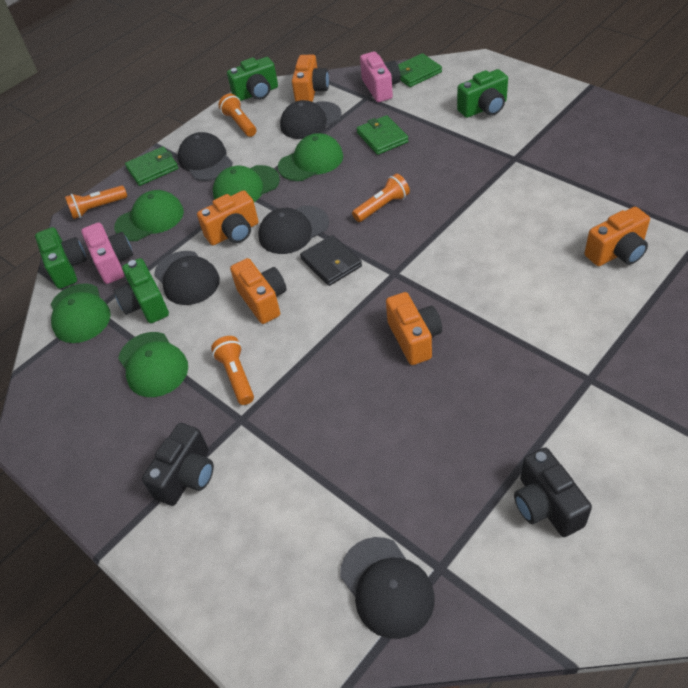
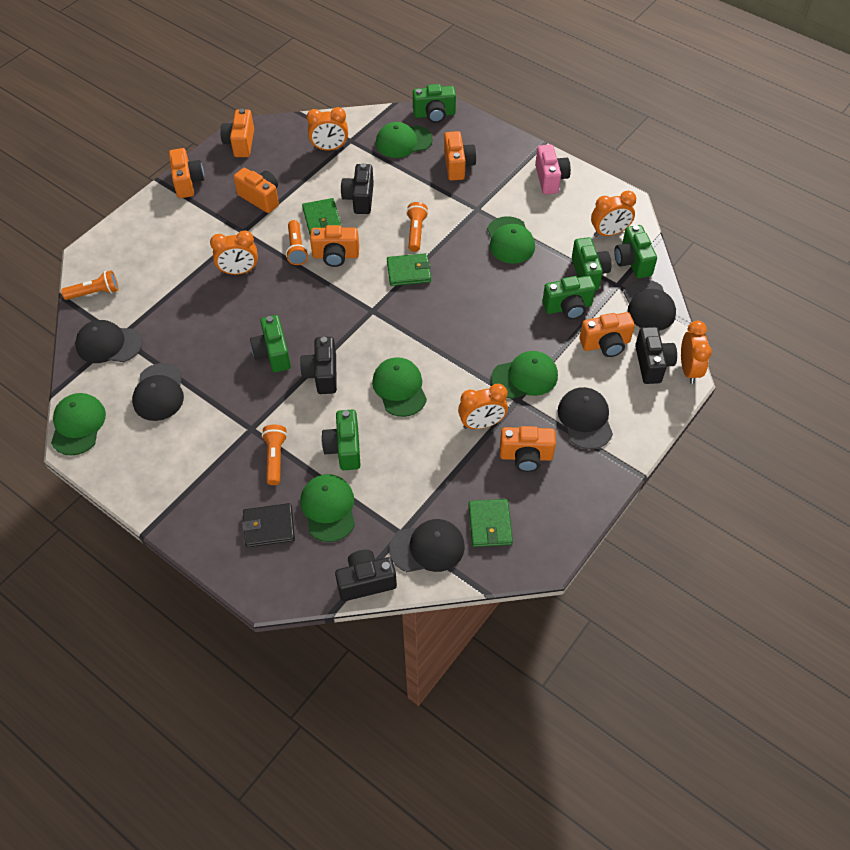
black camera: [142,423,214,506] [514,448,592,537] = 2 -> [300,337,337,394] [335,550,397,601] [341,163,374,214] [635,327,677,384] = 4
green camera: [35,227,87,289] [114,258,169,323] [227,57,278,101] [457,69,508,118] = 4 -> [250,315,291,372] [322,409,361,470] [413,84,456,123] [542,276,595,320] [572,237,612,290] [614,225,657,278] = 6
green cap: [51,283,111,343] [114,190,184,241] [118,332,188,397] [213,165,280,202] [278,133,343,181] = 5 -> [51,393,106,456] [300,474,355,542] [372,357,427,417] [376,122,433,158] [487,216,535,264] [491,351,558,399] = 6
orange camera: [197,190,259,245] [230,258,287,324] [292,55,329,102] [386,292,442,365] [585,207,650,266] = 5 -> [169,148,204,198] [220,109,254,157] [234,168,279,213] [310,225,359,267] [444,131,477,181] [500,426,556,472] [579,312,635,357] = 7
orange clock: none = 0 -> [210,230,258,275] [307,107,348,150] [458,384,508,429] [591,191,636,237] [681,321,712,384] = 5
pink camera: [81,222,133,284] [360,52,401,102] = 2 -> [535,144,571,194] = 1

